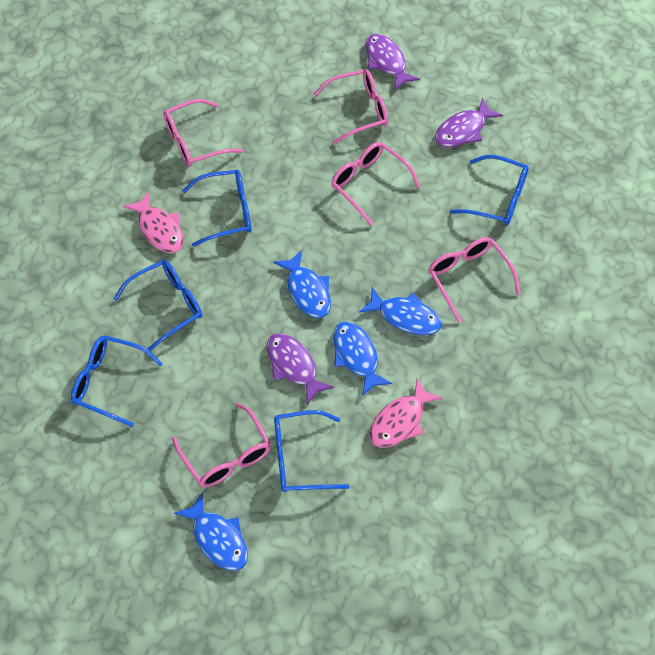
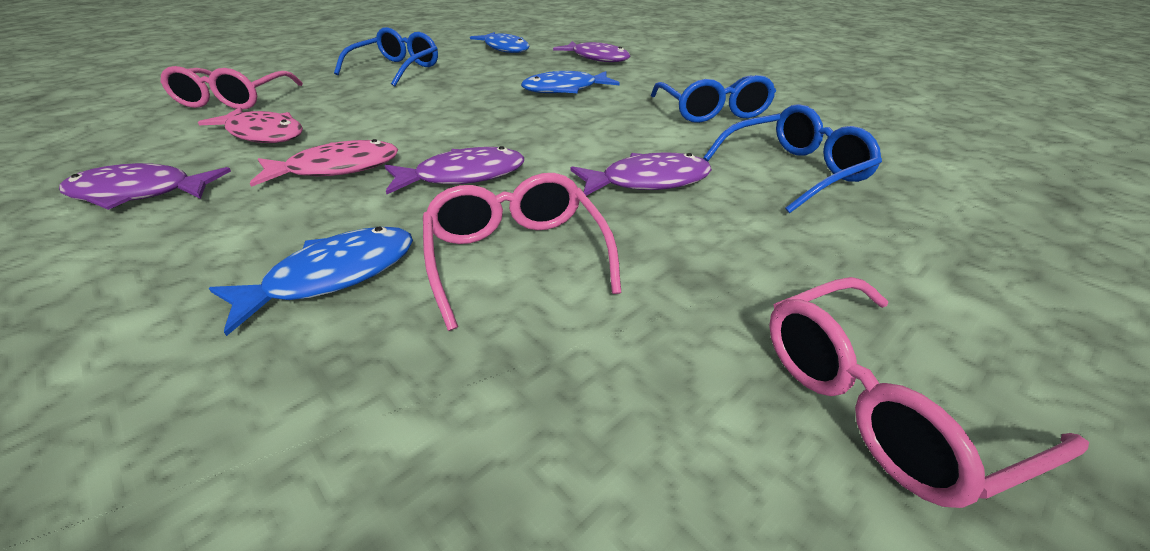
blue fish: [174,493,248,571] [274,250,331,318] [333,322,392,397] [359,287,442,335] = 4 -> [209,226,413,336] [470,32,530,53] [521,71,620,93] = 3
blue glasses: [71,335,163,427] [114,260,202,351] [182,170,252,247] [274,410,349,492] [450,155,528,225] = 5 -> [334,27,438,86] [651,75,776,123] [703,104,882,213] = 3
pink glasses: [163,99,243,167] [172,403,271,488] [313,69,388,144] [331,142,421,226] [428,237,521,323] = 5 -> [160,66,303,110] [423,173,622,331] [769,277,1089,508] = 3
purple fish: [267,333,334,405] [366,34,420,90] [435,98,503,147] = 3 -> [59,163,231,210] [385,146,524,194] [553,41,630,62] [570,152,712,196] = 4

